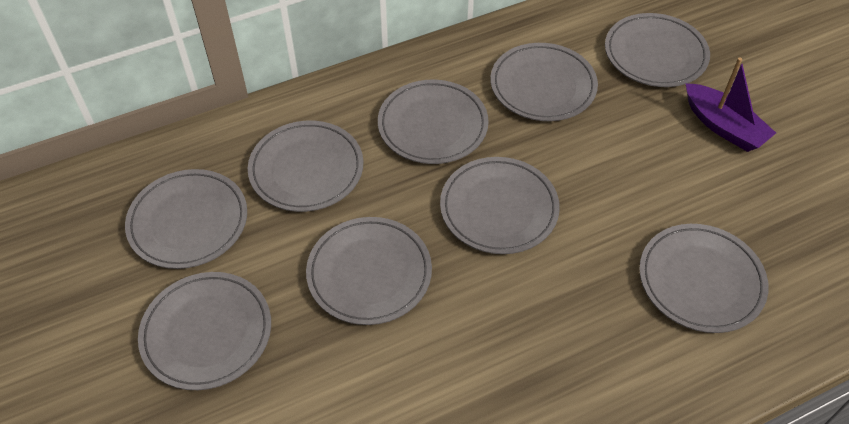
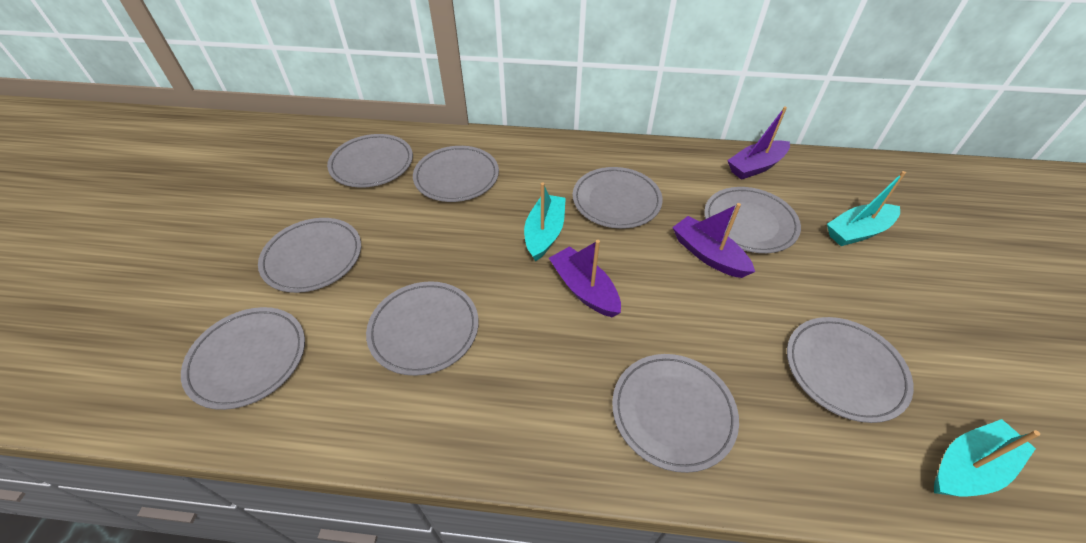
purple boat: [686,57,776,152] = 1 -> [549,240,621,317] [672,203,755,278] [727,106,790,180] = 3
turquoise boat: none = 0 -> [524,182,566,261] [827,171,906,246] [934,419,1040,496] = 3

